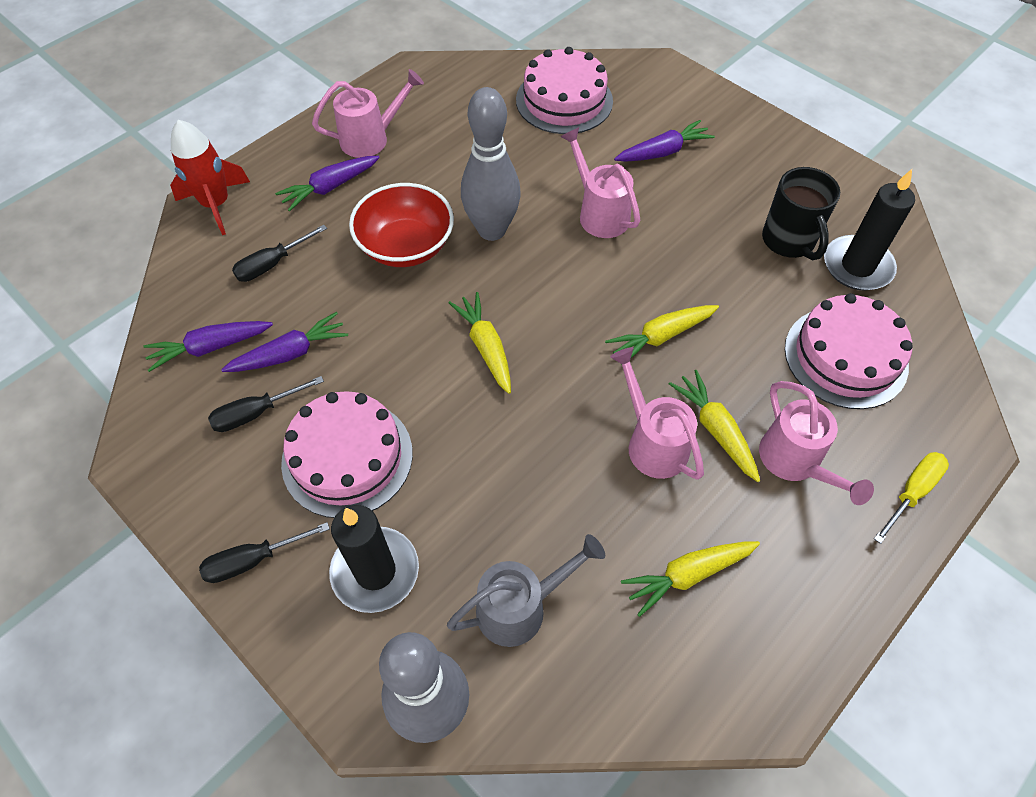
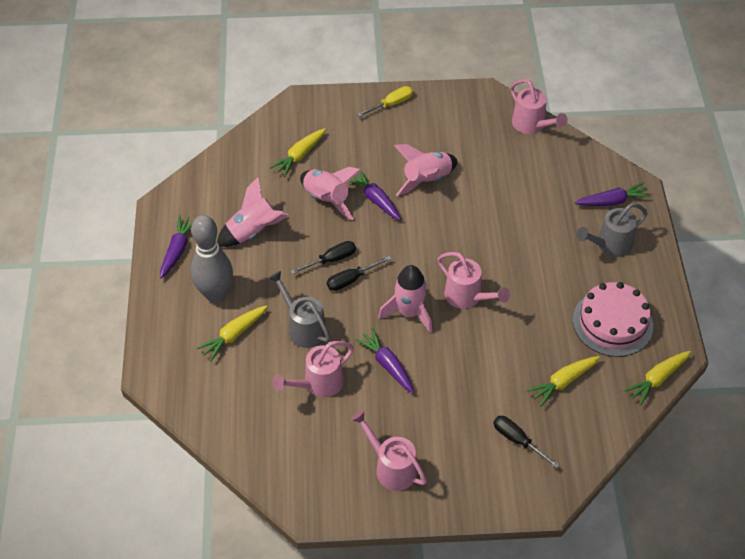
black candle: [329,505,419,613] [824,169,915,291] = 2 -> none = 0
black mug: [762,167,840,260] = 1 -> none = 0
grey bowling pin: [379,632,469,743] [461,87,521,241] = 2 -> [191,215,233,303] = 1
grey watering can: [447,534,605,647] = 1 -> [268,271,330,348] [576,203,648,257] = 2
pink cake: [281,391,413,518] [516,47,613,134] [785,293,913,409] = 3 -> [573,282,653,357] = 1
pink rocket: none = 0 -> [217,176,289,247] [300,167,361,220] [378,265,432,333] [394,144,458,196] = 4
red bowl: [349,183,454,267] = 1 -> none = 0
red rocket: [170,120,250,235] = 1 -> none = 0

